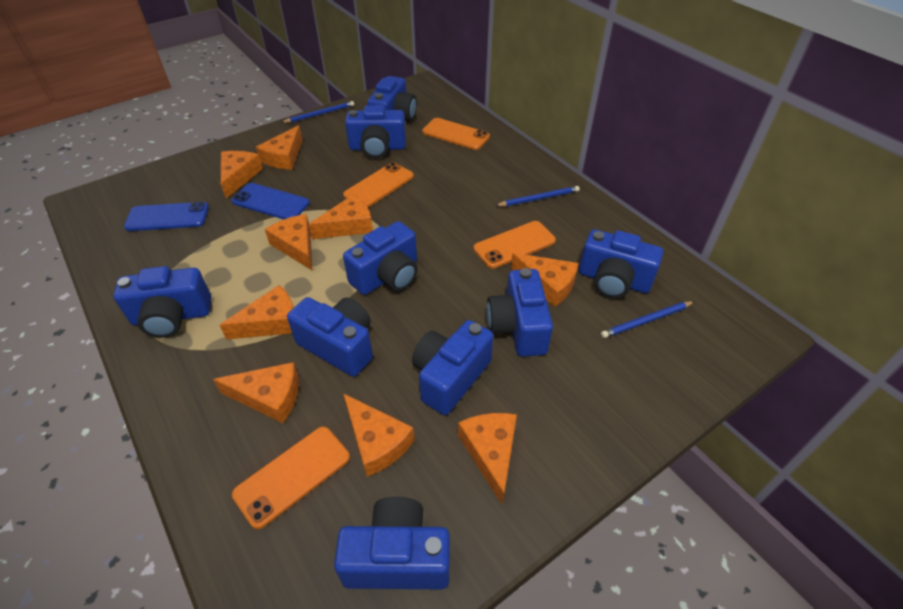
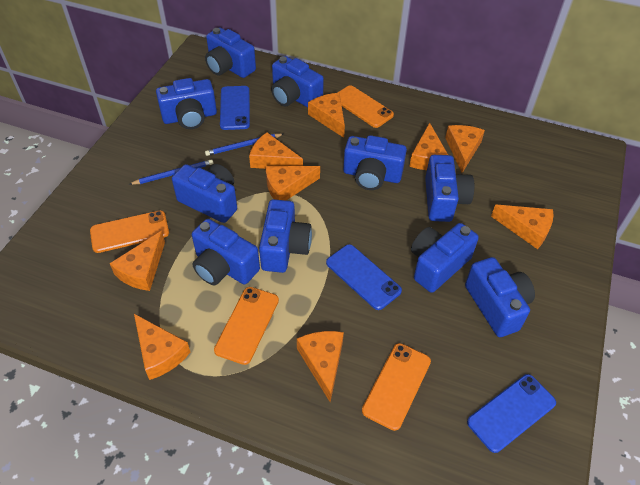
blue camera: [113,266,211,338] [287,297,373,377] [334,497,450,589] [343,221,418,295] [345,105,406,158] [367,76,417,121] [412,320,494,415] [487,268,553,357] [579,229,663,298] = 9 -> [156,78,217,129] [172,164,237,223] [192,219,260,285] [205,27,256,78] [259,199,312,273] [271,56,324,108] [343,135,407,190] [411,223,479,293] [425,155,474,222] [465,257,535,337] = 10
blue pencil: [281,101,354,123] [495,186,580,206] [601,301,695,338] = 3 -> [129,159,213,185] [205,133,283,156] = 2
blue phone: [124,202,209,231] [232,183,310,220] = 2 -> [220,86,250,130] [326,244,402,310] [467,374,556,453] = 3

